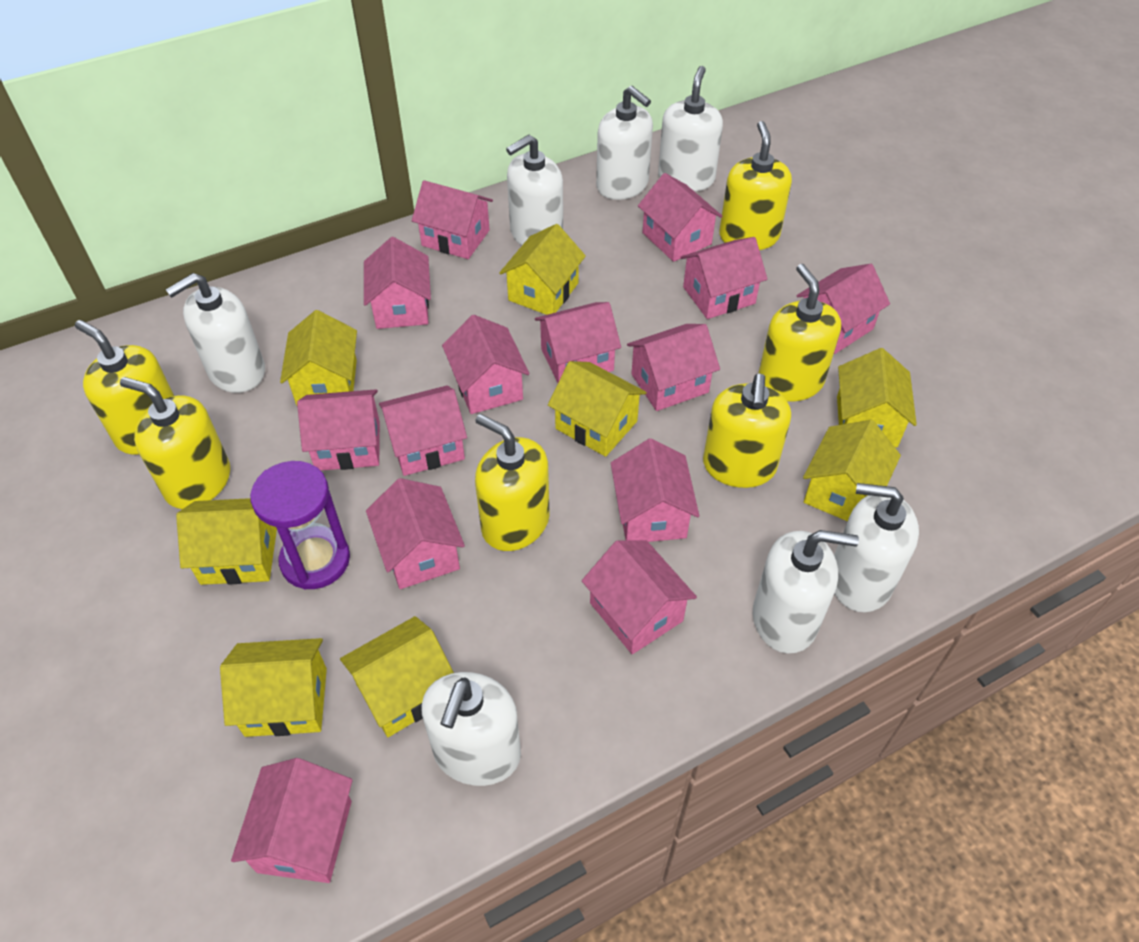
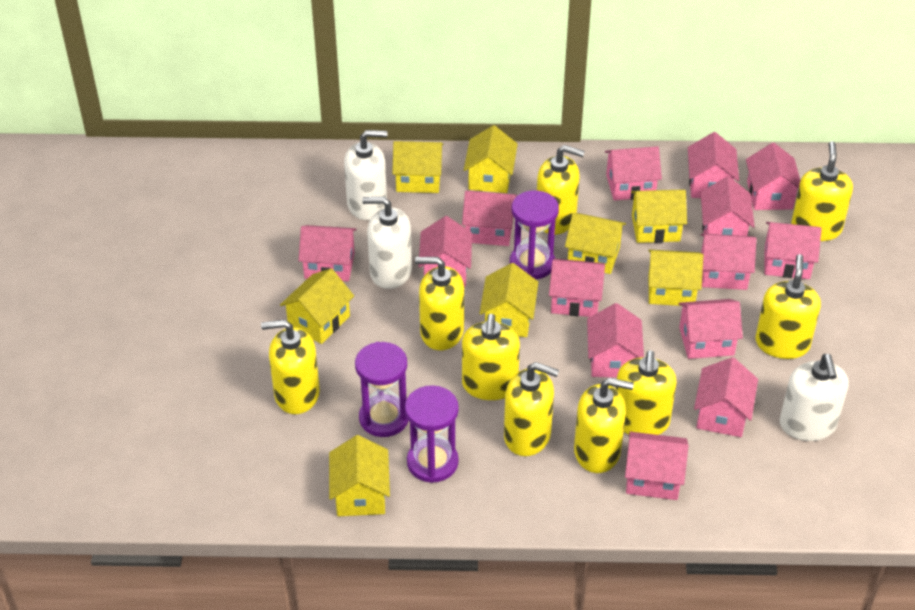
purple hourglass: [250,461,350,589] = 1 -> [355,342,408,437] [405,385,459,483] [510,191,559,279] = 3
white soap dispenser: [166,273,265,393] [421,672,521,786] [506,135,563,246] [596,86,653,200] [658,66,723,191] [753,530,859,654] [834,483,919,612] = 7 -> [344,130,388,220] [362,197,412,289] [780,354,849,441] = 3
yellow soap dispenser: [75,320,174,455] [120,377,230,509] [475,414,550,551] [703,373,791,488] [719,121,792,250] [758,264,841,402] = 6 -> [261,320,320,414] [415,257,464,350] [462,314,520,400] [504,362,559,456] [537,145,585,235] [574,378,634,473] [616,350,677,435] [755,254,821,359] [791,141,853,241] = 9

